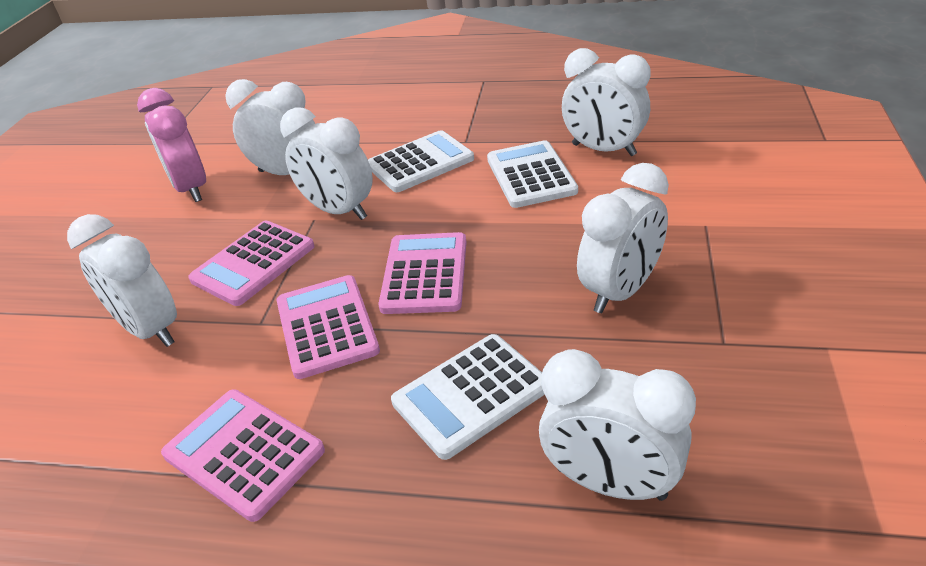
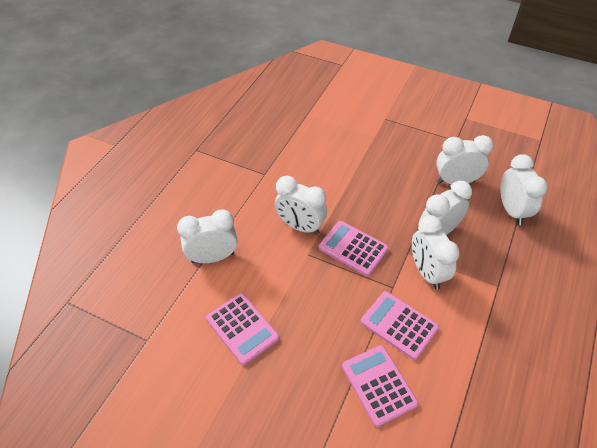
pink clock: [137,88,206,202] = 1 -> none = 0
white calculator: [368,130,474,192] [391,334,545,460] [487,140,578,208] = 3 -> none = 0

